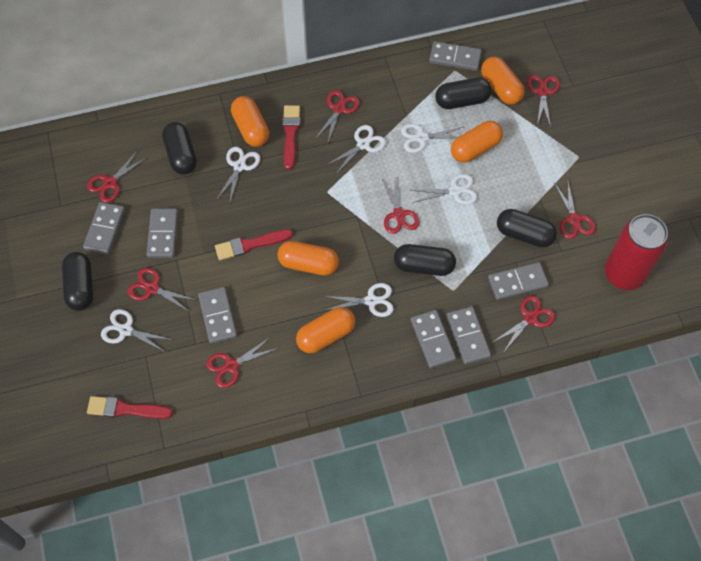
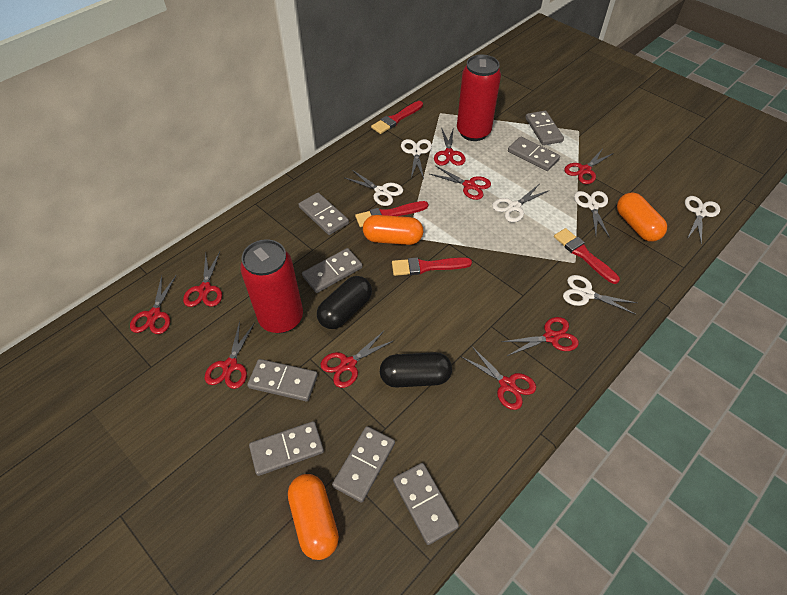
black capsule: [62,252,93,311] [162,122,197,175] [394,244,456,276] [435,77,492,109] [497,209,557,248] = 5 -> [317,276,372,329] [380,352,452,387] = 2
grey domino: [83,202,125,254] [147,208,178,258] [198,287,237,344] [411,310,456,368] [429,41,482,71] [447,306,491,364] [488,262,549,300] = 7 -> [247,359,318,401] [249,421,324,476] [299,193,349,235] [302,248,363,293] [332,426,395,503] [393,463,459,545] [508,137,560,171] [526,111,564,145] = 8
orange capsule: [231,96,269,147] [278,241,339,276] [296,307,355,353] [451,121,503,163] [481,57,525,105] = 5 -> [288,474,339,560] [363,215,423,245] [617,192,667,241] = 3
red brush: [87,396,173,419] [215,229,293,260] [282,105,300,170] = 3 -> [355,201,428,227] [371,101,423,134] [392,257,472,276] [554,228,620,284] = 4
red can: [605,214,668,290] = 1 -> [240,239,303,333] [457,55,501,141] = 2
red scissors: [87,150,148,203] [128,268,196,311] [206,337,278,388] [315,90,360,142] [382,177,419,234] [493,295,555,353] [527,75,560,128] [554,182,596,239] = 8 -> [130,276,176,334] [183,252,222,307] [205,321,255,389] [320,330,395,388] [430,166,491,200] [434,127,466,166] [462,347,536,410] [501,317,579,356] [564,148,614,184] = 9

